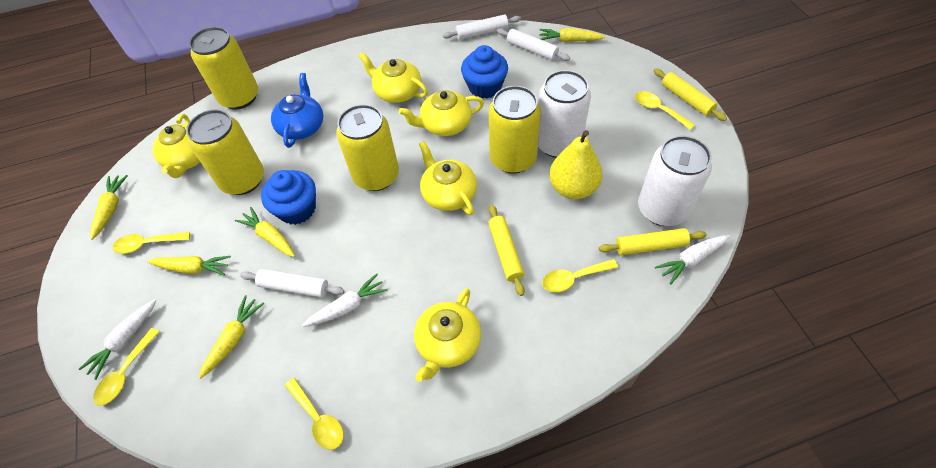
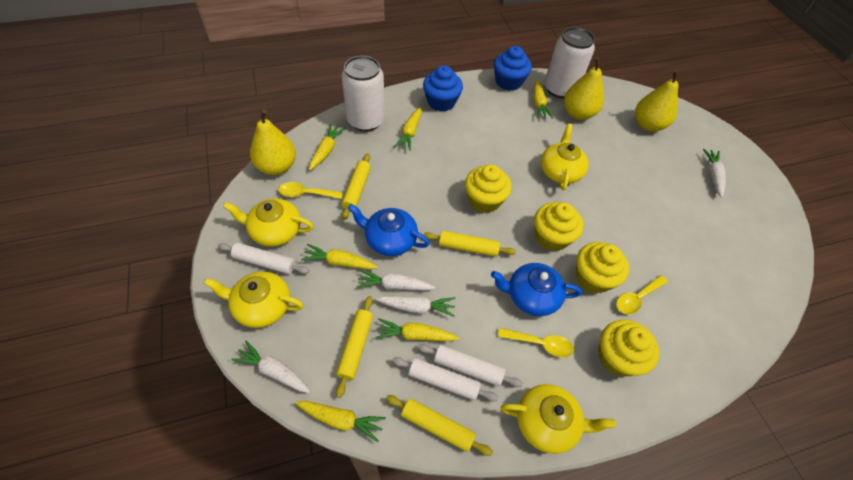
blue teapot: [271,73,323,148] = 1 -> [348,204,430,256] [491,263,582,316] = 2
white carrot: [79,299,156,380] [302,274,388,327] [655,235,730,285] = 3 -> [231,341,311,393] [356,270,435,291] [375,296,455,317] [703,149,726,198] = 4
yellow can: [186,109,264,195] [189,27,258,109] [336,104,399,191] [489,86,541,173] = 4 -> none = 0
yellow carrot: [90,175,127,240] [147,256,231,275] [199,295,264,379] [235,207,295,257] [539,28,605,42] = 5 -> [295,401,386,442] [301,244,378,269] [309,124,346,170] [375,318,459,341] [394,107,422,151] [534,79,553,119] = 6
yellow cupcake: none = 0 -> [465,164,512,213] [534,202,584,252] [576,242,629,293] [598,320,659,377] = 4
yellow pear: [549,130,602,199] = 1 -> [250,110,296,175] [564,57,604,120] [635,70,679,132] = 3
yellow rolling pin: [488,205,524,296] [599,228,707,255] [653,68,727,121] = 3 -> [336,296,373,398] [342,153,371,220] [386,395,493,456] [424,231,516,257] = 4
yellow spoon: [93,328,160,406] [113,232,190,254] [285,378,344,450] [542,259,618,292] [635,91,695,130] = 5 -> [279,182,343,199] [498,328,574,358] [616,275,668,314] = 3
yellow teapot: [153,114,200,178] [358,52,428,103] [399,90,484,136] [414,288,481,382] [419,141,477,215] = 5 -> [203,271,304,328] [223,198,313,247] [501,384,616,454] [541,123,589,191] = 4

